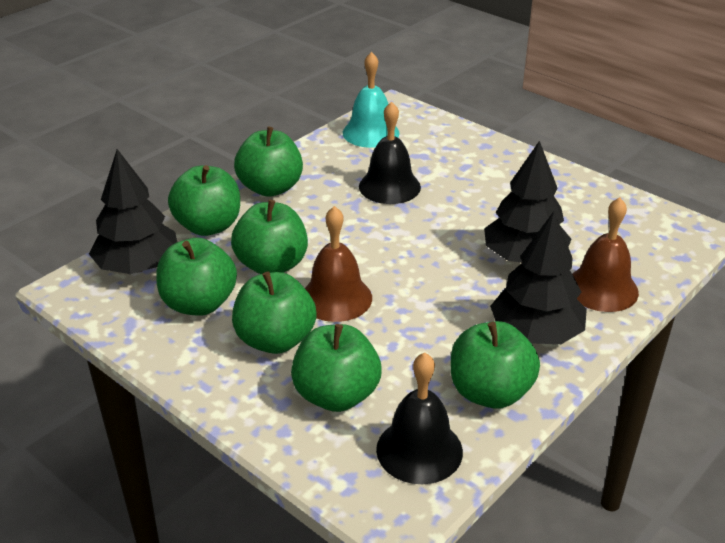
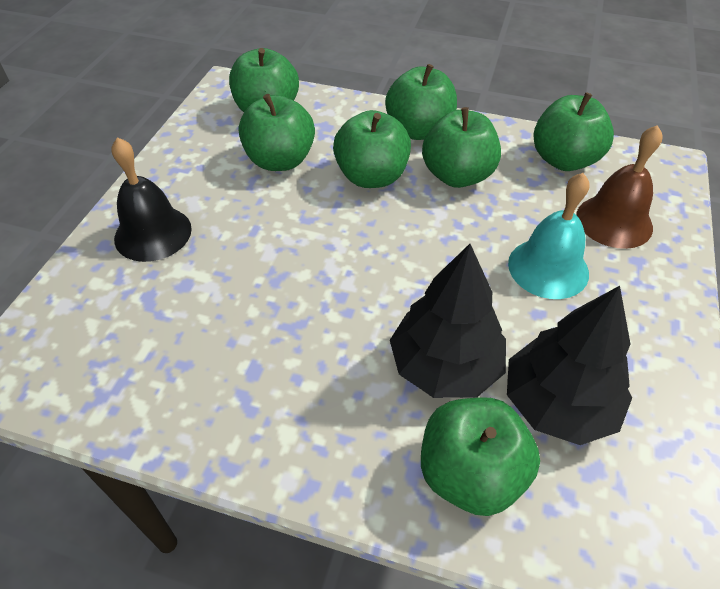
black bell: [359,101,421,204] [376,352,463,484] = 2 -> [111,137,192,262] = 1
black tree: [89,149,177,274] [484,141,572,263] [490,211,587,344] = 3 -> [390,244,506,398] [507,286,632,445] = 2
brown bell: [305,206,372,322] [572,197,639,312] = 2 -> [576,125,663,249] = 1

